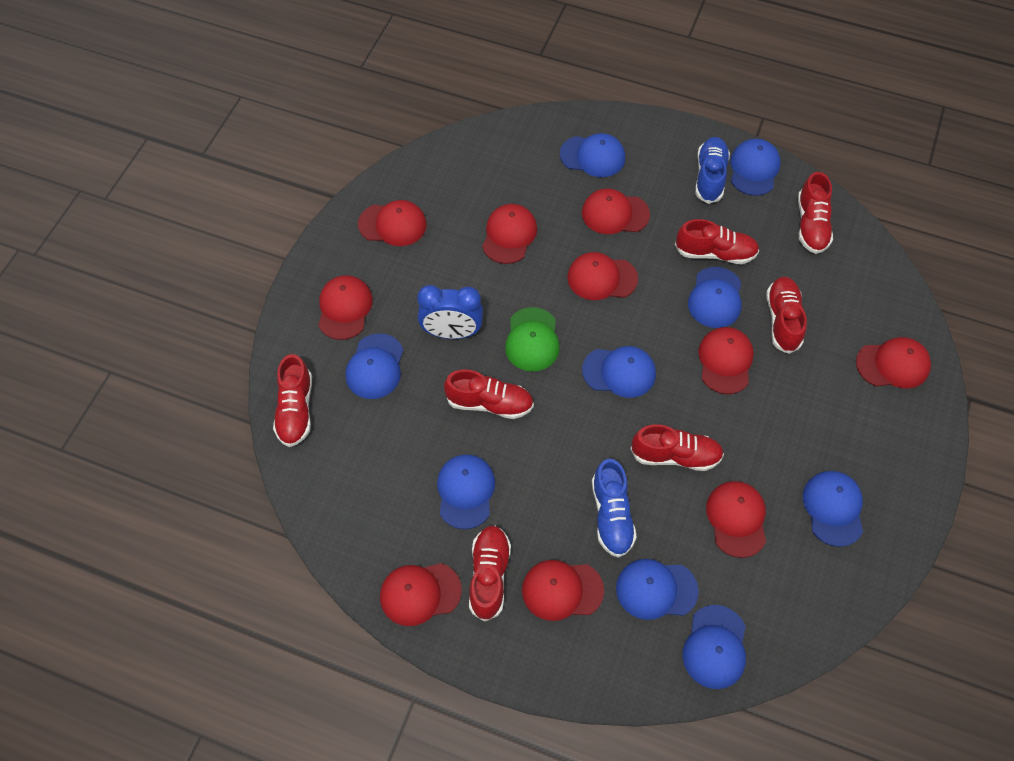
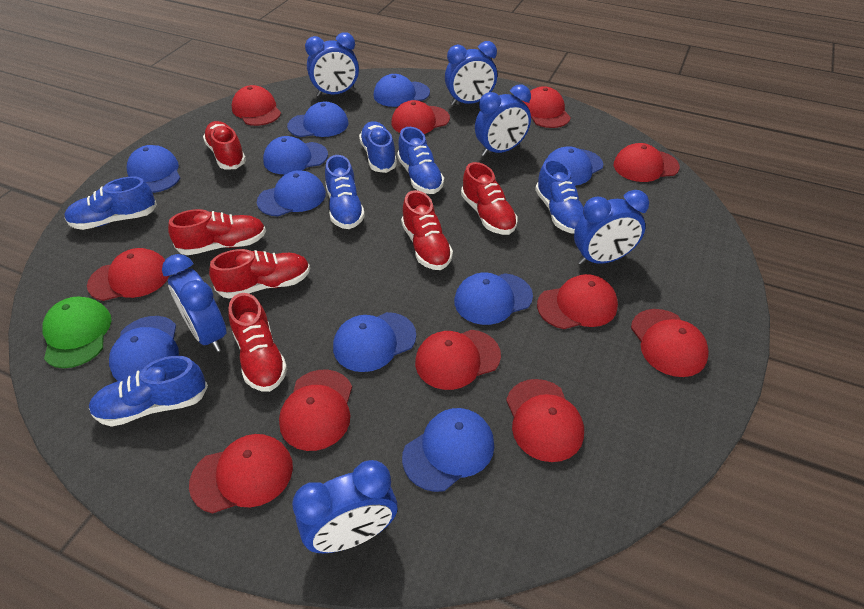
blue cap: [345,333,403,399] [437,454,495,529] [560,133,625,177] [582,346,656,398] [616,559,699,620] [683,605,746,689] [688,267,741,328] [731,139,781,196] [803,471,863,547] = 9 -> [109,316,179,381] [127,145,180,193] [257,170,326,216] [263,136,328,174] [287,101,348,137] [333,312,416,372] [373,74,430,107] [402,408,494,492] [454,272,533,325] [545,146,603,186] = 10
blue clock: [417,285,483,339] = 1 -> [162,254,226,352] [292,460,398,553] [305,32,359,97] [445,41,497,106] [475,84,531,156] [574,190,649,265] = 6
blue shoe: [592,459,637,558] [695,137,730,204] = 2 -> [64,177,157,230] [89,356,208,427] [325,155,365,229] [359,121,397,173] [397,127,444,194] [535,159,584,234] = 6
red cap: [318,275,373,340] [358,200,427,246] [380,563,462,626] [482,204,537,264] [522,560,604,621] [567,252,638,300] [582,188,650,234] [698,327,754,394] [706,481,766,558] [856,337,931,388] = 10 -> [87,248,169,301] [189,434,293,514] [232,85,281,126] [279,370,352,451] [391,100,450,134] [415,330,501,390] [506,379,584,462] [523,86,571,128] [537,274,618,329] [614,143,680,182] [631,309,709,377] = 11
red shoe: [273,354,312,447] [444,369,534,419] [469,526,511,622] [630,424,724,471] [675,219,759,264] [766,276,807,354] [798,172,833,254] = 7 -> [168,209,266,255] [203,121,246,169] [209,249,310,299] [228,293,287,392] [401,190,453,270] [461,162,518,235] = 6

